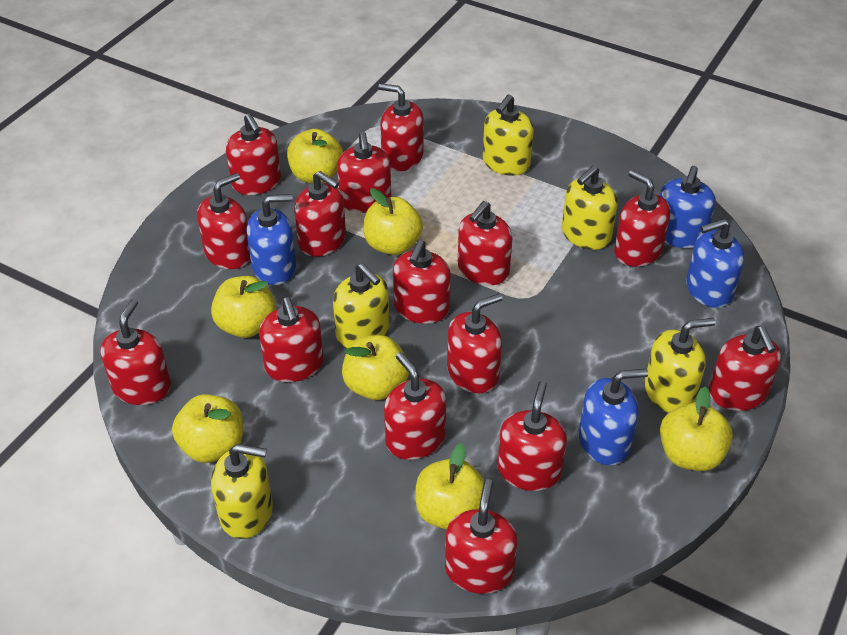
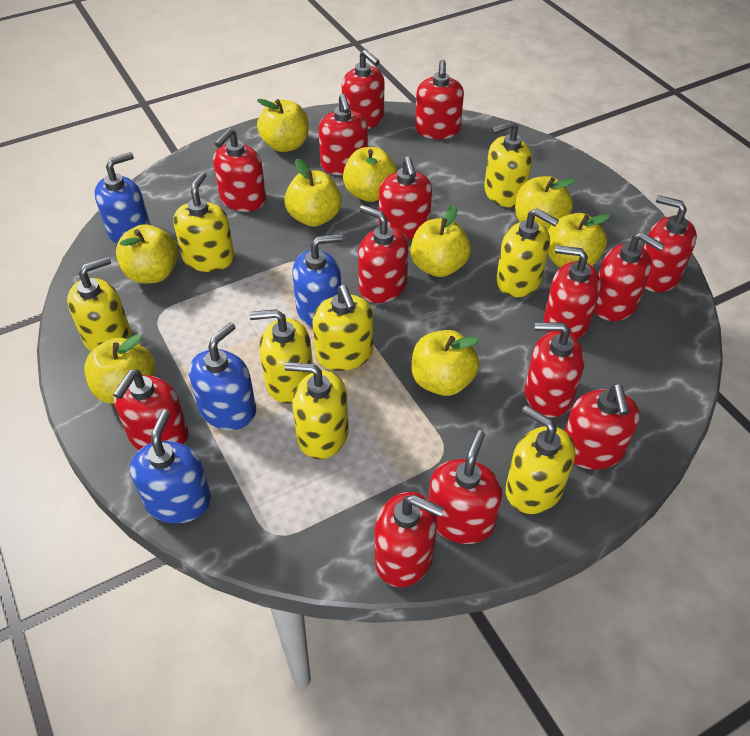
red soap dispenser: [100,299,171,405] [197,173,251,269] [226,114,281,195] [259,297,323,382] [294,171,346,257] [337,132,391,213] [378,83,424,171] [384,352,446,460] [393,240,451,324] [445,479,517,594] [447,293,503,393] [458,201,512,285] [497,381,567,491] [614,170,670,267] [709,326,781,411] = 15 -> [113,370,189,450] [213,128,266,212] [318,94,368,175] [342,49,384,129] [358,205,409,303] [374,492,444,587] [379,156,432,239] [415,60,464,139] [428,430,502,544] [525,322,585,417] [544,245,601,339] [565,383,640,470] [594,232,665,321] [644,195,697,292] = 14
yellow apple: [172,394,243,463] [211,276,276,338] [287,129,343,183] [342,335,409,400] [363,188,423,255] [416,443,484,530] [660,387,733,471] = 7 -> [84,334,156,404] [116,224,178,284] [257,99,309,152] [284,159,342,227] [343,147,398,202] [411,205,471,277] [411,330,480,396] [515,176,575,231] [548,213,610,268] = 9
yellow soap dispenser: [211,444,273,539] [333,263,390,348] [483,94,534,176] [562,165,617,250] [645,318,715,413] = 5 -> [67,256,132,352] [173,172,235,272] [249,309,313,404] [284,362,349,459] [312,285,373,371] [484,121,532,207] [496,208,559,297] [505,405,575,514] = 8

